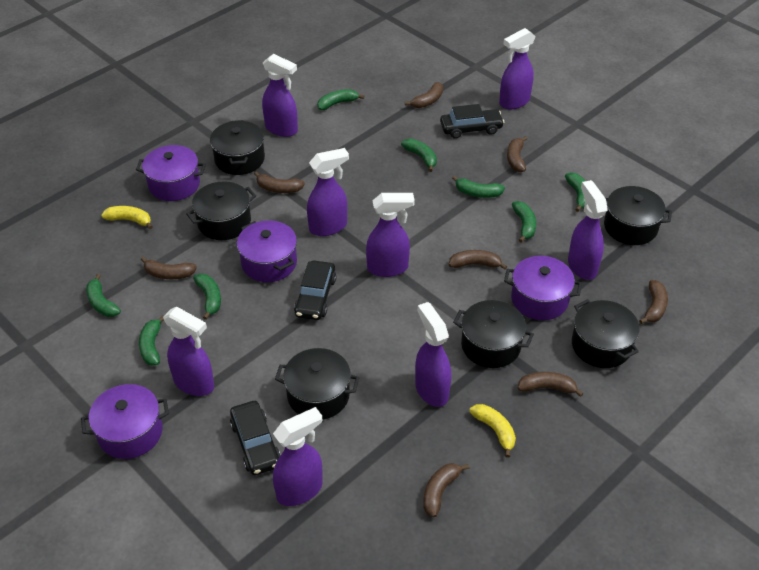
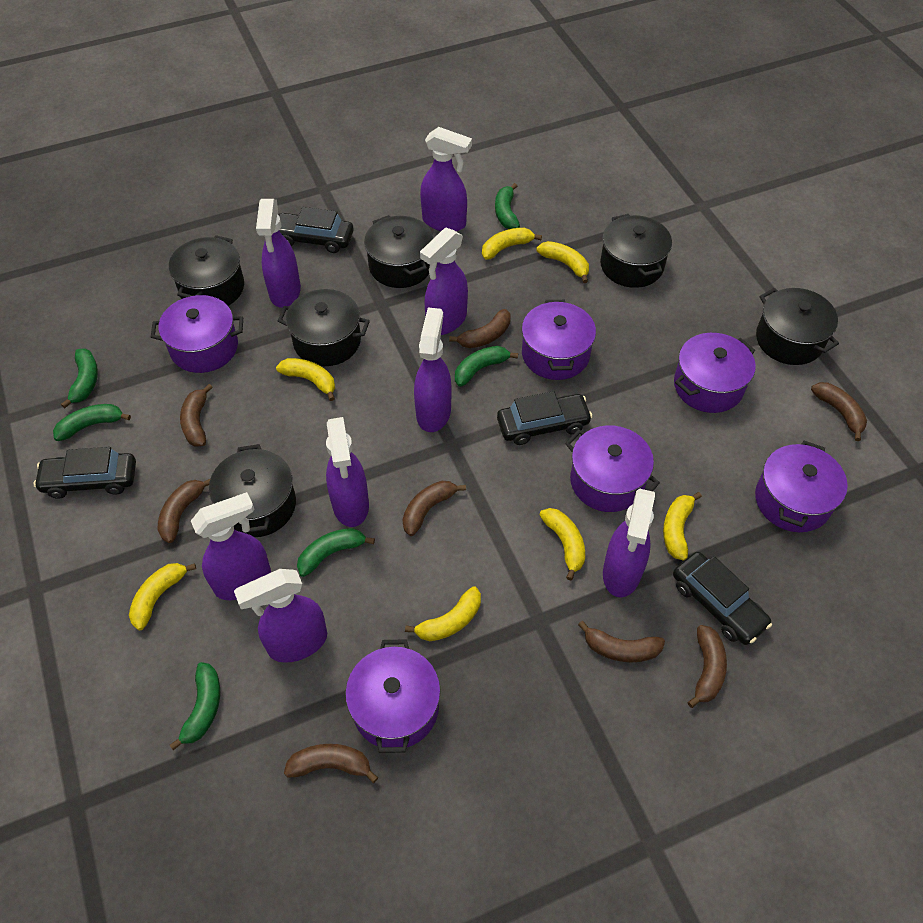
black car: [230,401,281,475] [294,261,336,320] [440,104,504,139] = 3 -> [34,447,136,499] [279,207,354,253] [497,391,593,445] [673,552,772,645] = 4
green banana: [86,274,121,317] [139,315,164,366] [193,273,221,320] [317,89,364,110] [401,139,437,172] [452,175,505,198] [512,201,536,243] [565,172,586,212] = 8 -> [53,404,131,441] [61,349,98,408] [170,662,220,750] [297,528,375,577] [455,346,518,387] [495,183,520,229] = 6
purple pot: [81,384,169,459] [136,145,206,201] [237,220,297,282] [504,256,582,320] = 4 -> [151,295,243,373] [345,639,441,753] [522,300,596,380] [565,425,660,512] [674,333,756,413] [755,441,848,532] = 6
yellow banana: [101,206,153,229] [469,404,516,458] = 2 -> [129,563,196,630] [276,358,335,401] [405,586,481,641] [482,228,542,260] [536,241,589,283] [540,508,585,581] [663,492,702,561] = 7

